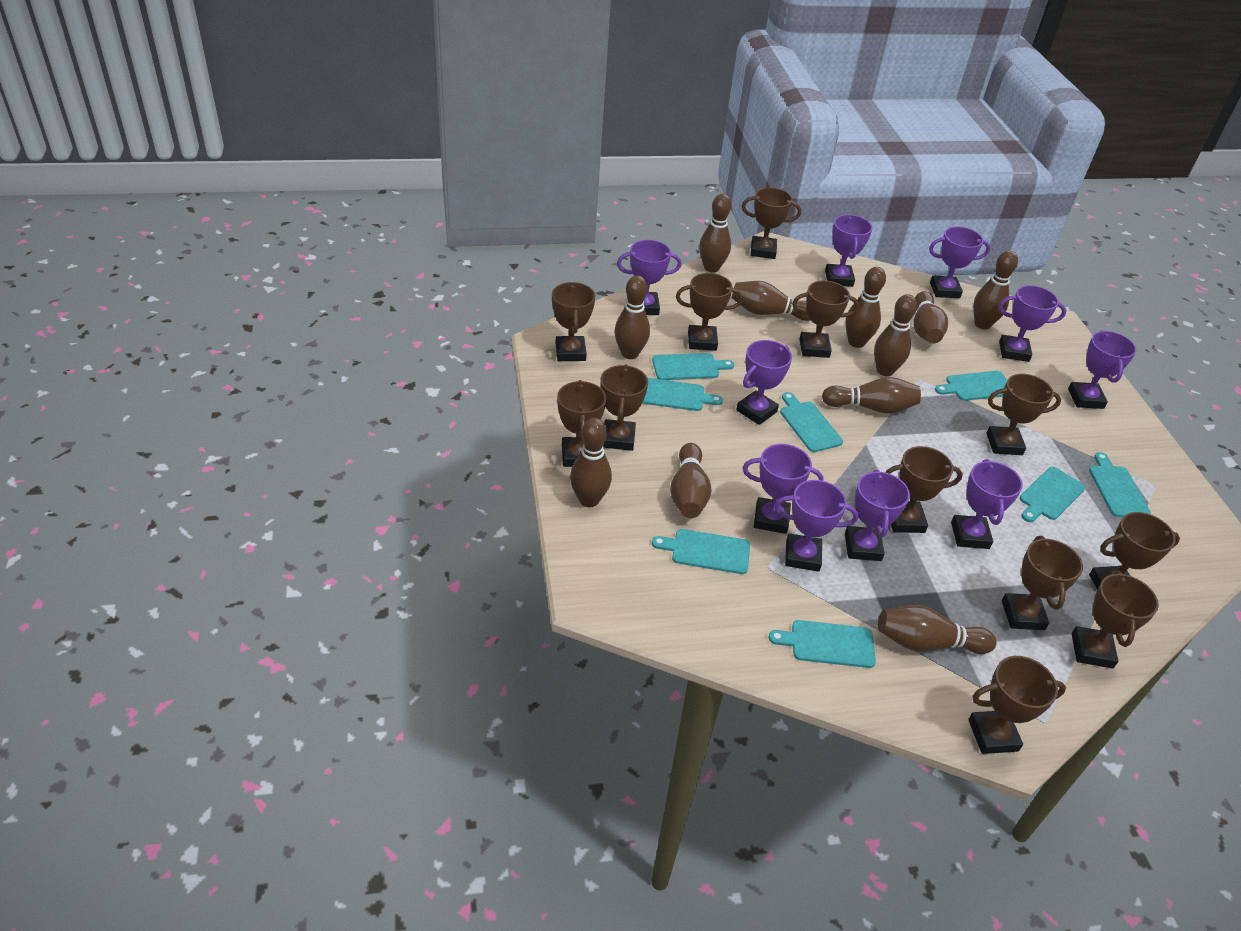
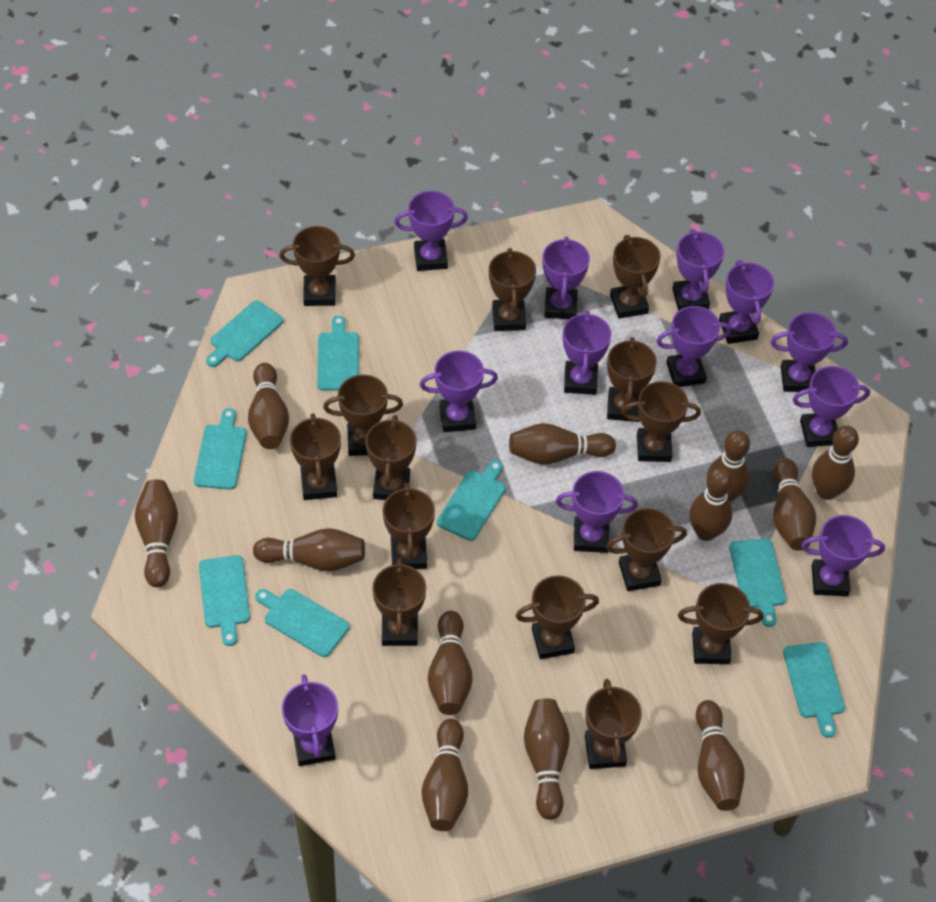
brown bowling pin: [570,418,612,507] [614,275,650,359] [670,443,712,518] [699,194,731,273] [731,281,810,321] [822,377,921,414] [845,267,886,348] [874,294,917,376] [878,605,997,654] [913,291,948,343] [973,251,1018,330] = 11 -> [135,479,178,587] [248,363,289,449] [253,528,365,571] [422,719,468,831] [428,611,473,715] [509,423,616,465] [524,698,570,820] [689,467,733,541] [696,700,745,811] [707,430,750,502] [773,458,816,551] [812,426,859,500] = 12
brown trophy: [552,282,595,361] [557,380,606,467] [600,364,648,451] [676,273,743,351] [742,187,801,259] [792,280,859,358] [886,446,963,533] [968,656,1066,754] [986,374,1061,455] [1002,536,1083,630] [1072,571,1159,669] [1089,512,1180,589] = 12 -> [279,226,355,306] [290,413,341,500] [323,375,403,456] [366,415,416,500] [372,558,426,646] [383,483,435,569] [489,248,536,331] [516,575,599,659] [585,679,642,769] [606,508,687,591] [607,337,657,422] [610,235,661,319] [621,381,701,462] [678,583,763,664] = 14
purple trophy: [617,240,682,315] [736,340,792,425] [743,444,824,534] [774,480,858,572] [825,215,873,287] [845,470,910,561] [929,227,990,298] [951,459,1023,549] [999,285,1067,362] [1068,330,1137,409] = 10 -> [282,674,338,766] [394,191,468,271] [420,351,498,432] [542,237,590,319] [555,471,638,553] [563,310,612,395] [656,306,731,387] [672,229,724,311] [719,260,774,344] [771,312,848,392] [793,366,870,447] [801,515,885,596] = 12

